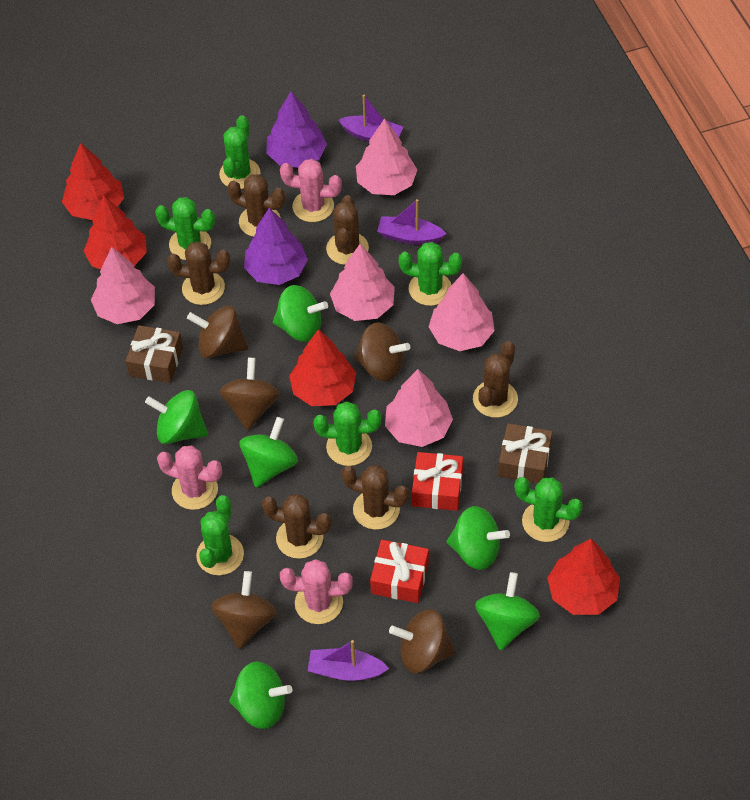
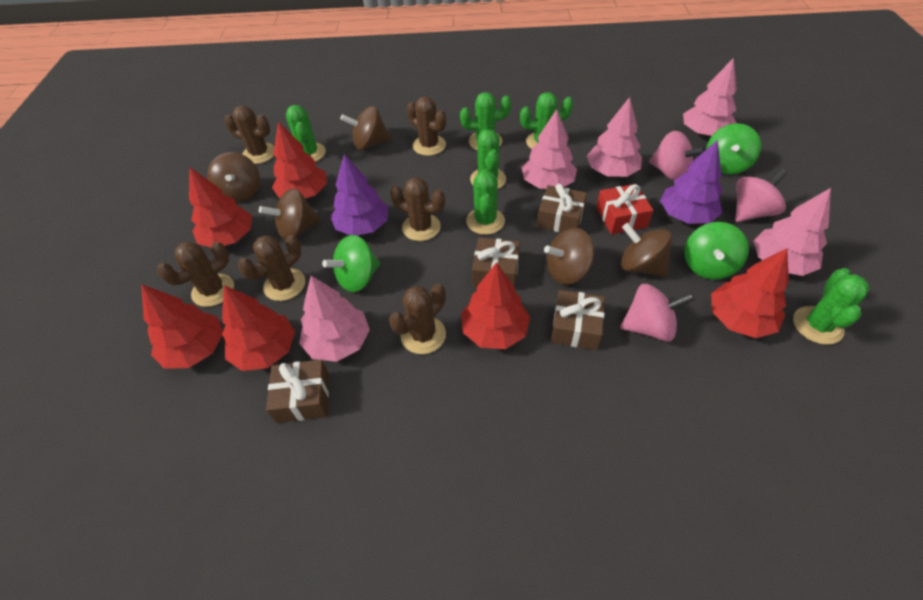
brown gift: [126,325,183,383] [498,423,552,483] = 2 -> [266,360,329,423] [472,238,520,288] [537,184,587,232] [551,290,605,350] = 4
green spinning top: [145,390,208,444] [229,661,292,729] [240,417,298,488] [273,285,328,342] [447,506,510,570] [475,572,540,650] = 6 -> [322,235,380,292] [685,222,749,280] [706,123,761,175] = 3
pink cactus: [157,446,222,510] [280,159,342,222] [280,559,353,624] = 3 -> none = 0
pink spinning top: none = 0 -> [620,284,695,342] [649,131,706,181] [735,169,788,222] = 3
purple boat: [308,640,389,681] [338,95,403,142] [377,199,446,245] = 3 -> none = 0
red gift: [370,540,429,603] [412,452,463,511] = 2 -> [596,184,653,234] = 1
red tree: [62,143,124,220] [84,196,147,269] [289,329,356,406] [547,539,620,615] = 4 -> [141,284,223,369] [189,167,252,247] [222,285,295,371] [272,122,327,198] [461,262,530,349] [711,249,789,338] = 6

